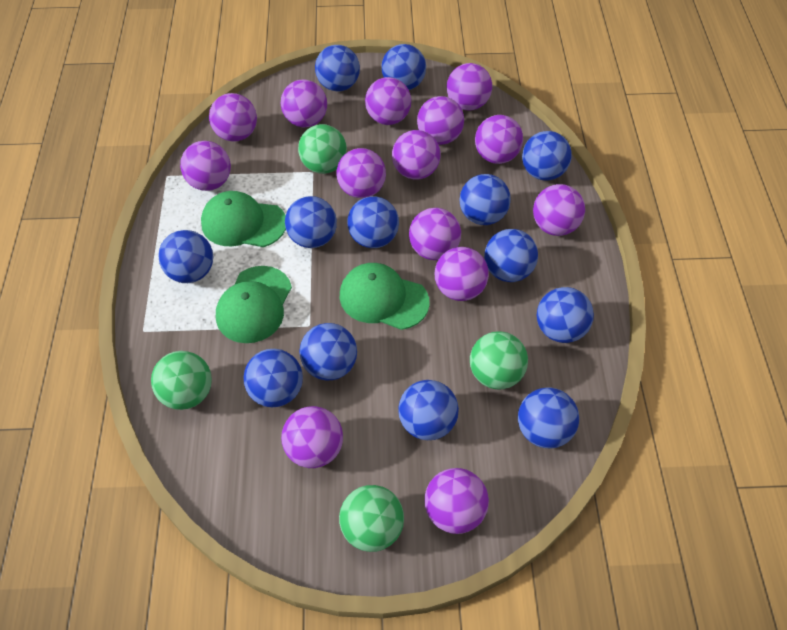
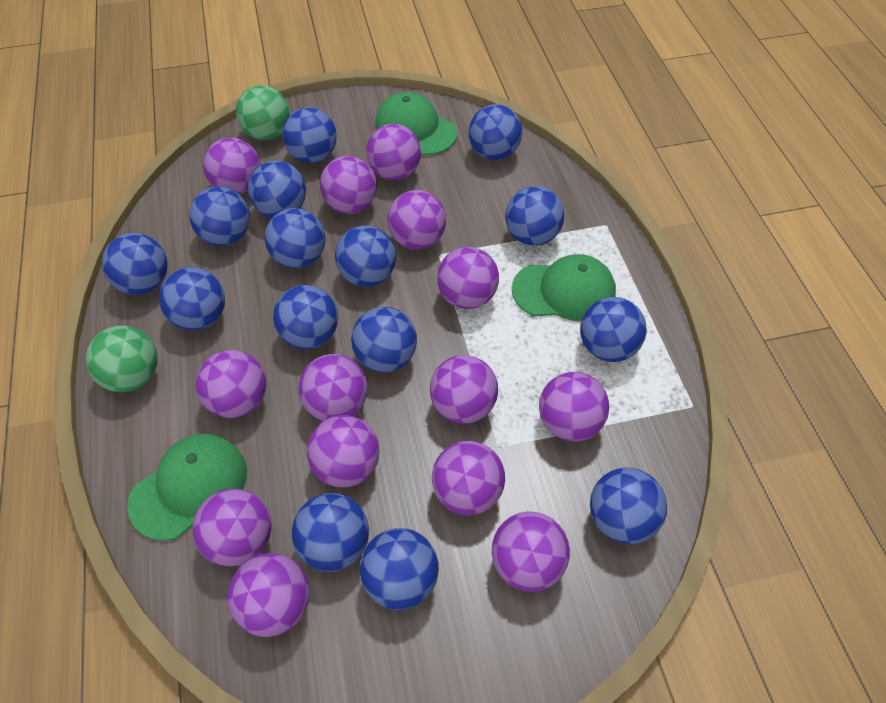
blue ball: [158,230,213,283] [244,349,303,407] [285,196,337,248] [299,323,357,380] [315,45,360,91] [347,196,399,248] [381,44,426,90] [398,380,459,440] [460,174,511,225] [484,229,538,282] [518,387,579,448] [522,131,572,181] [537,287,594,343] = 13 -> [102,233,168,295] [159,267,225,331] [189,186,250,246] [248,160,306,218] [265,208,326,268] [273,285,338,349] [282,107,337,163] [292,493,369,572] [335,226,396,287] [351,307,417,373] [360,528,439,610] [469,104,522,160] [505,186,564,246] [580,297,647,362] [590,468,667,544] = 15
green ball: [151,351,212,410] [298,124,347,174] [339,485,404,552] [470,331,528,390] = 4 -> [86,325,157,392] [236,85,290,140] = 2

